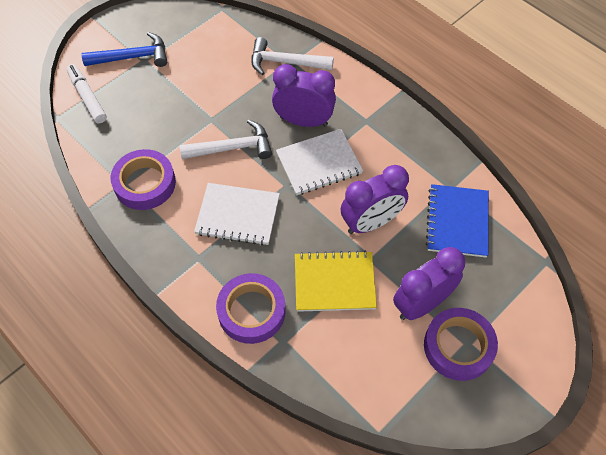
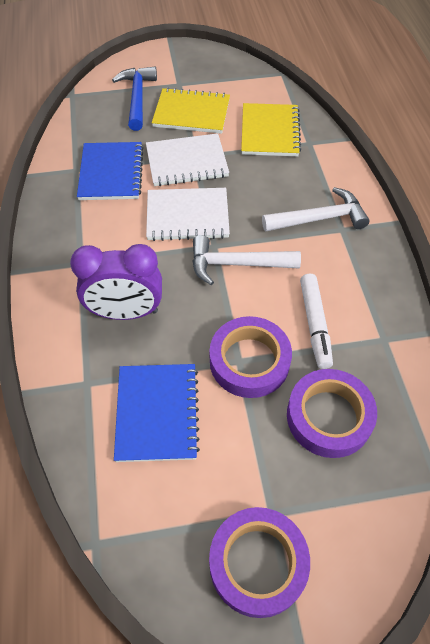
blue notebook: [426,184,489,257] = 1 -> [77,142,144,200] [114,364,200,462] = 2
purple clock: [272,64,336,127] [341,165,409,234] [393,247,465,320] = 3 -> [70,244,162,320] = 1
yellow notebook: [295,251,377,312] = 1 -> [152,87,230,134] [241,103,301,156] = 2

